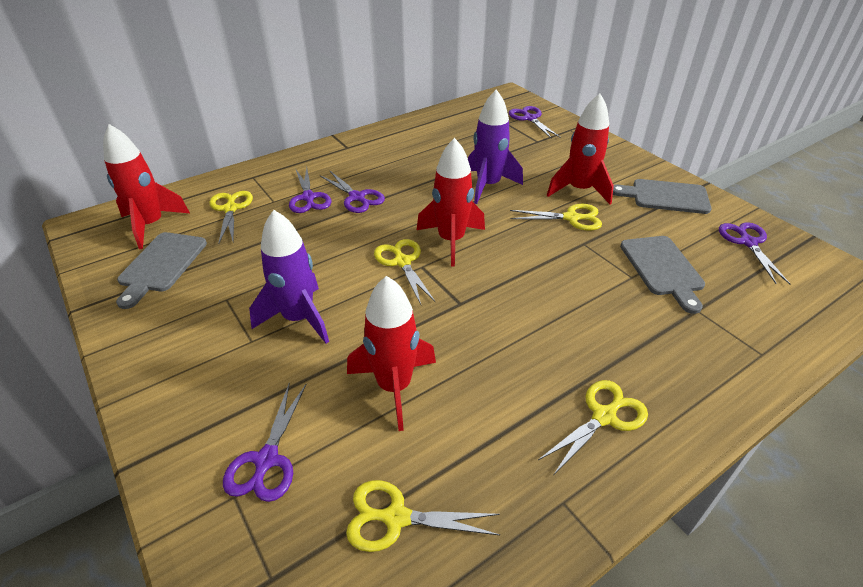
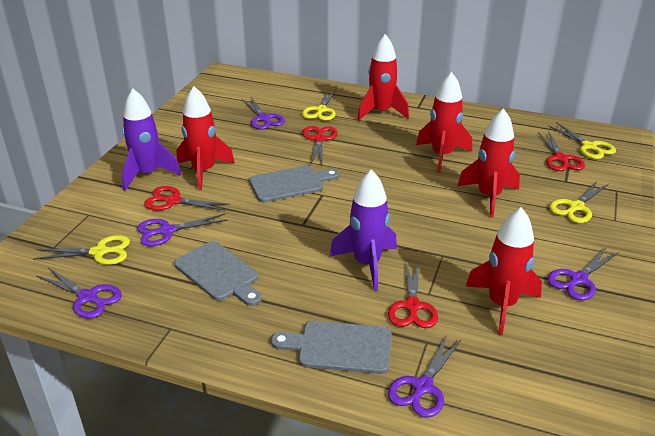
red rocket: [103,124,190,249] [347,276,436,431] [417,138,485,267] [547,93,614,204] = 4 -> [177,86,235,190] [357,34,409,121] [416,72,472,173] [457,108,520,217] [466,207,542,335] = 5
red scissors: none = 0 -> [144,186,230,211] [302,126,338,164] [388,260,438,328] [538,131,585,171] = 4
yellow scissors: [209,191,253,244] [346,480,500,552] [374,239,436,304] [510,204,602,231] [538,380,648,474] = 5 -> [33,235,130,265] [302,88,337,121] [548,122,616,159] [549,181,609,223] = 4

